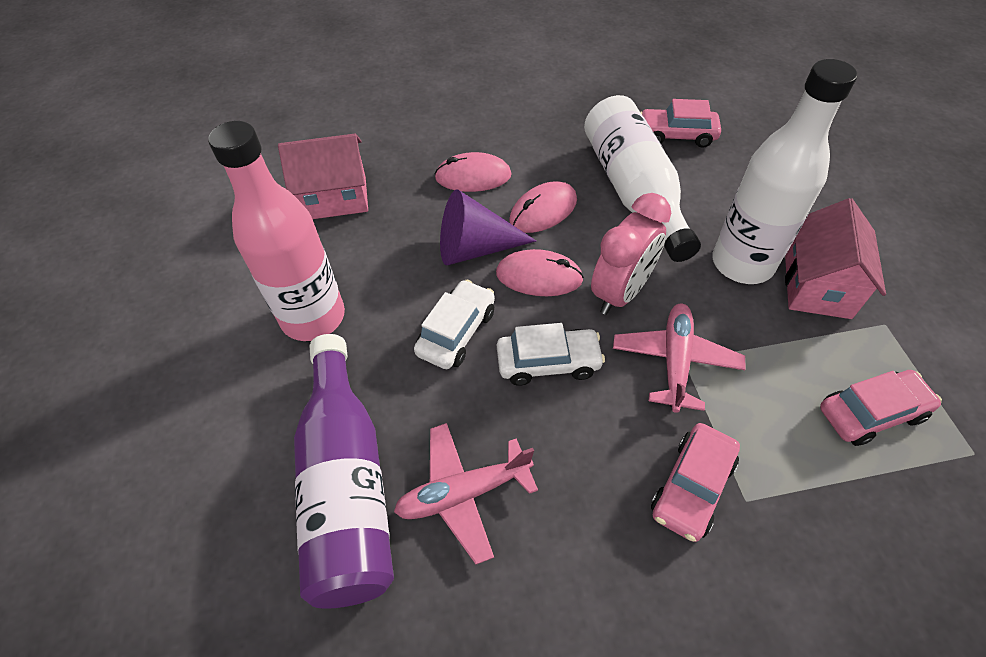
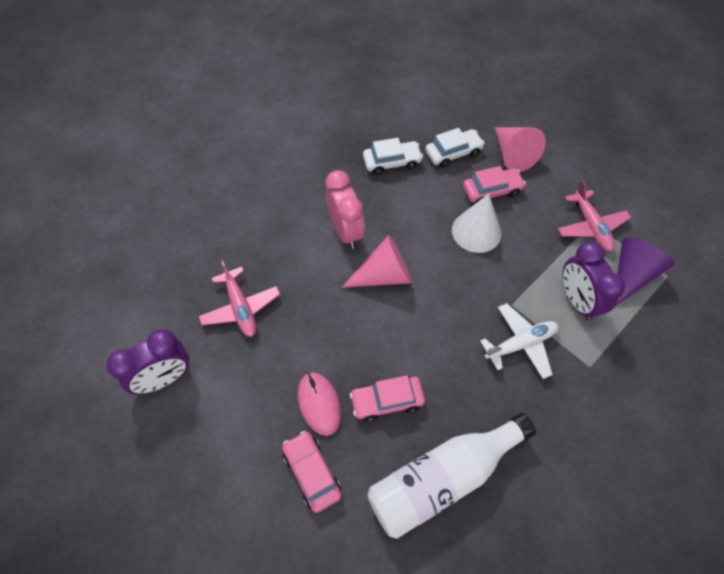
pink bottle: [208,121,345,341] = 1 -> none = 0
pink cone: none = 0 -> [342,235,412,288] [494,127,546,172] = 2
pink house: [278,134,368,219] [785,198,886,319] = 2 -> none = 0
pink mouse: [434,152,512,192] [496,249,584,296] [509,181,577,233] = 3 -> [298,372,342,436] = 1
purple bottle: [294,334,394,609] = 1 -> none = 0
purple clock: none = 0 -> [107,329,189,394] [562,241,625,321] = 2
white bottle: [584,95,701,262] [712,59,857,284] = 2 -> [367,413,536,539] = 1
white cone: none = 0 -> [452,194,501,253] = 1
white plane: none = 0 -> [480,303,558,379] = 1

